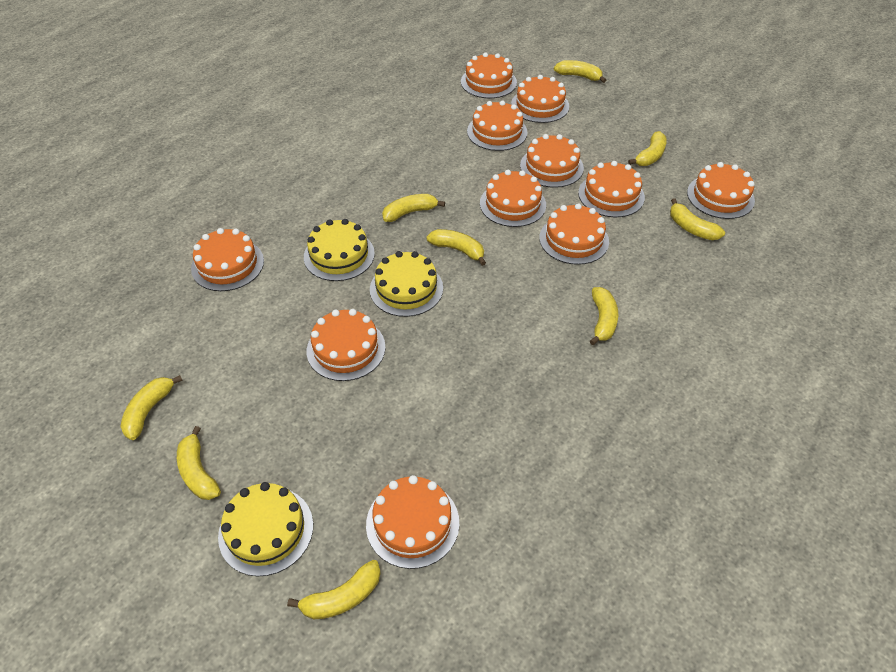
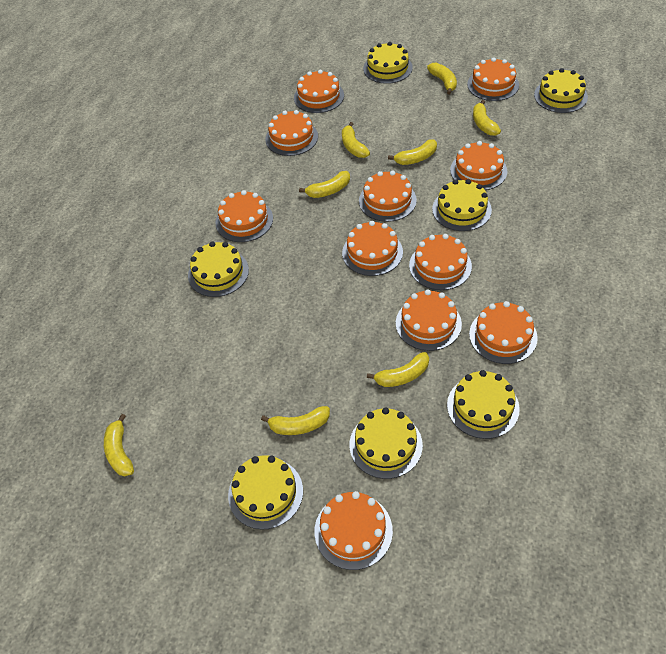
yellow banana: [120,375,183,440] [177,426,221,500] [287,560,381,619] [382,194,445,222] [426,229,486,266] [554,60,606,83] [590,287,618,345] [628,131,667,166] [670,198,725,240] = 9 -> [104,414,134,476] [261,406,330,435] [299,171,350,198] [342,122,370,158] [367,352,429,387] [388,139,437,165] [427,63,457,95] [473,100,501,136] = 8
yellow cake: [218,482,313,576] [304,219,375,281] [370,251,443,317] = 3 -> [188,241,249,297] [228,455,303,530] [349,407,423,479] [363,42,413,84] [432,179,492,231] [447,370,520,439] [534,68,588,113] = 7

